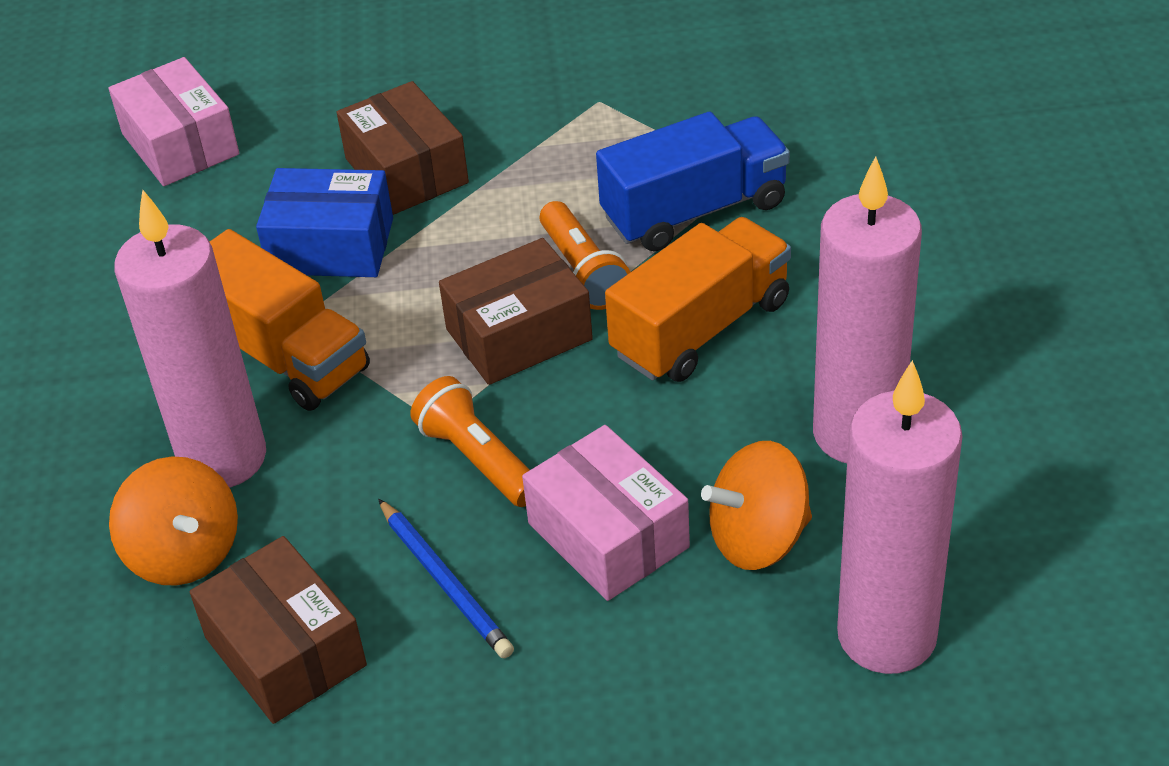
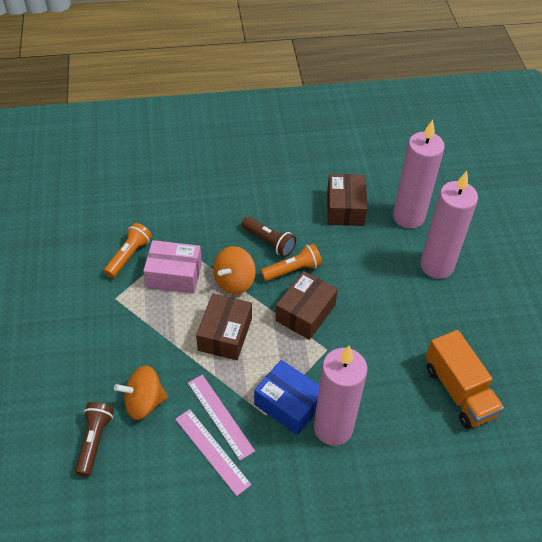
blue pencil: [378,499,514,658] = 1 -> none = 0
blue truck: [596,112,790,252] = 1 -> none = 0
brown flashlight: none = 0 -> [75,402,114,477] [241,217,296,257] = 2
orange truck: [210,229,370,411] [605,217,791,382] = 2 -> [426,330,504,429] = 1
pink box: [108,57,239,186] [522,425,690,601] = 2 -> [143,240,202,293] = 1
pink ruler: none = 0 -> [175,409,251,496] [188,375,255,460] = 2

